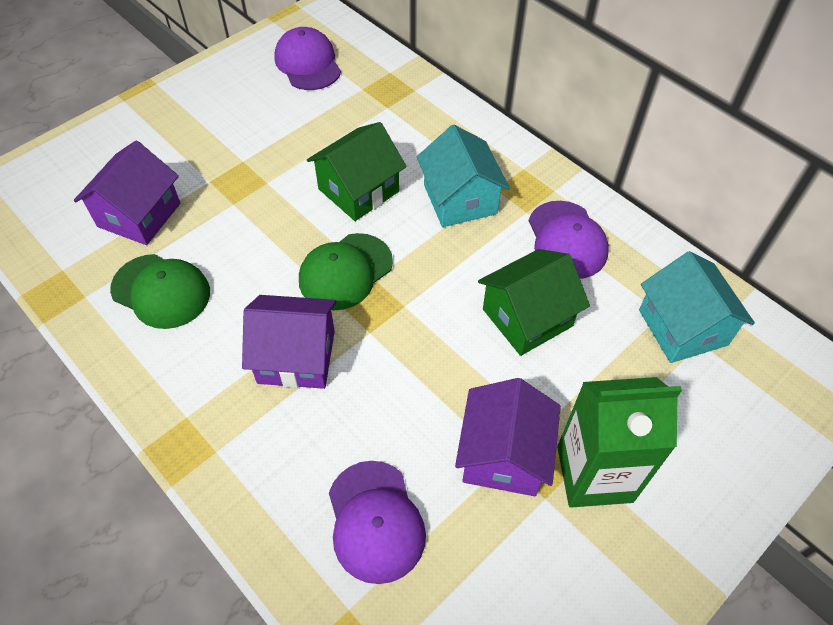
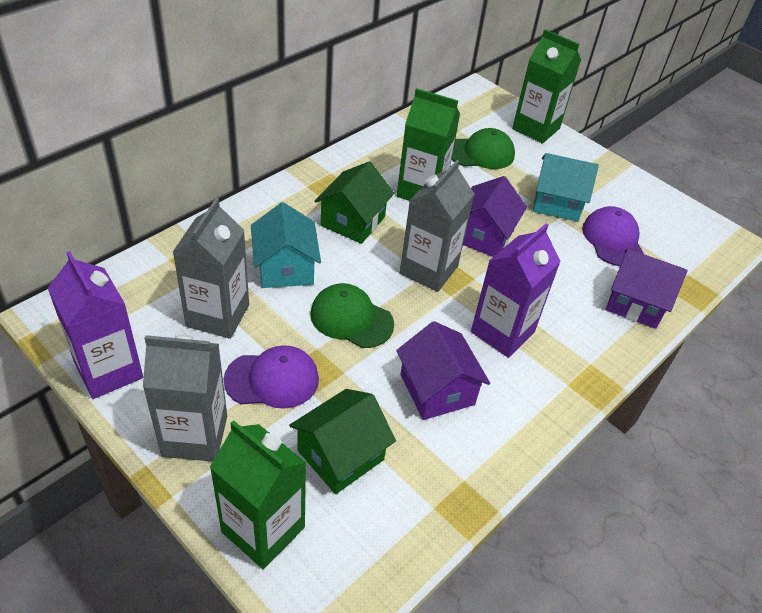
green carton: [557,377,682,508] = 1 -> [210,420,306,569] [397,88,460,201] [512,29,581,144] = 3
grey carton: none = 0 -> [143,335,227,462] [173,198,249,339] [400,160,474,292] = 3
purple cap: [274,27,341,90] [329,461,426,584] [529,201,609,279] = 3 -> [224,345,319,409] [582,206,644,266] = 2
purple carton: none = 0 -> [48,251,143,399] [471,224,561,358] = 2

